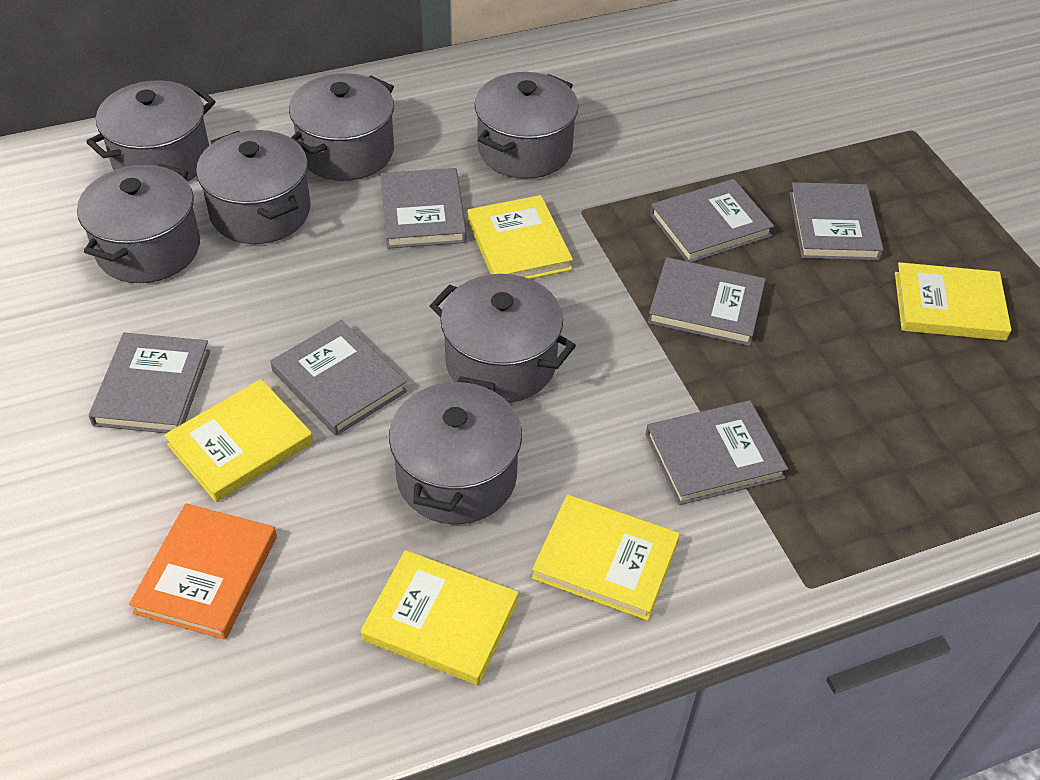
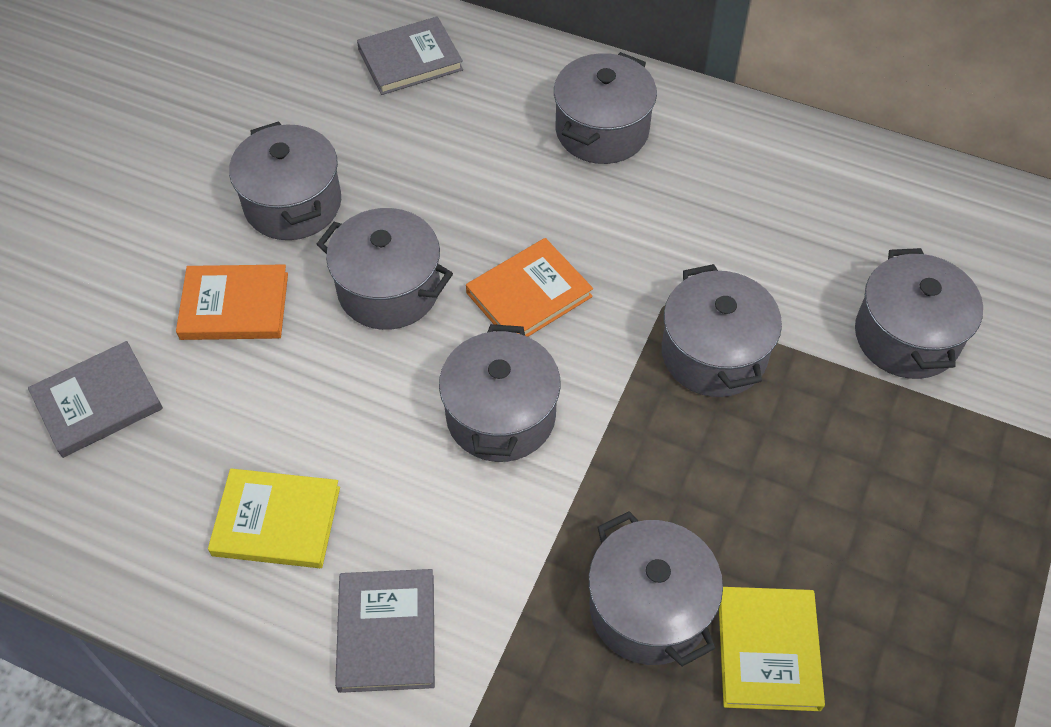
grey book: [89,333,210,433] [271,320,407,436] [381,168,466,249] [646,400,788,505] [648,257,766,346] [650,179,774,262] [789,182,884,261] = 7 -> [28,341,163,458] [335,569,435,693] [357,16,463,95] = 3
orange book: [129,503,277,639] = 1 -> [176,264,288,340] [466,238,593,337] = 2
yellow book: [164,379,313,502] [361,550,519,685] [467,195,573,279] [532,494,680,621] [895,262,1011,341] = 5 -> [208,469,340,568] [719,587,825,711] = 2

